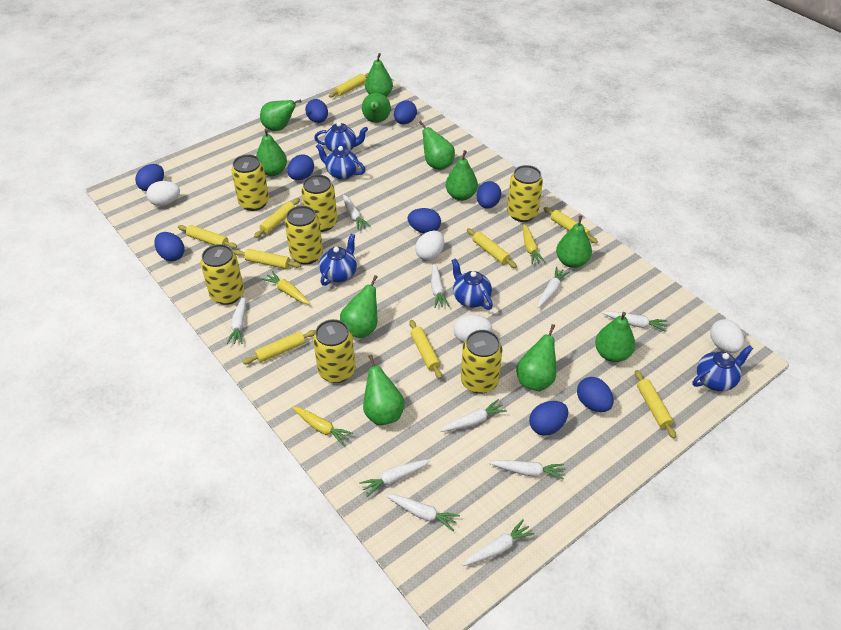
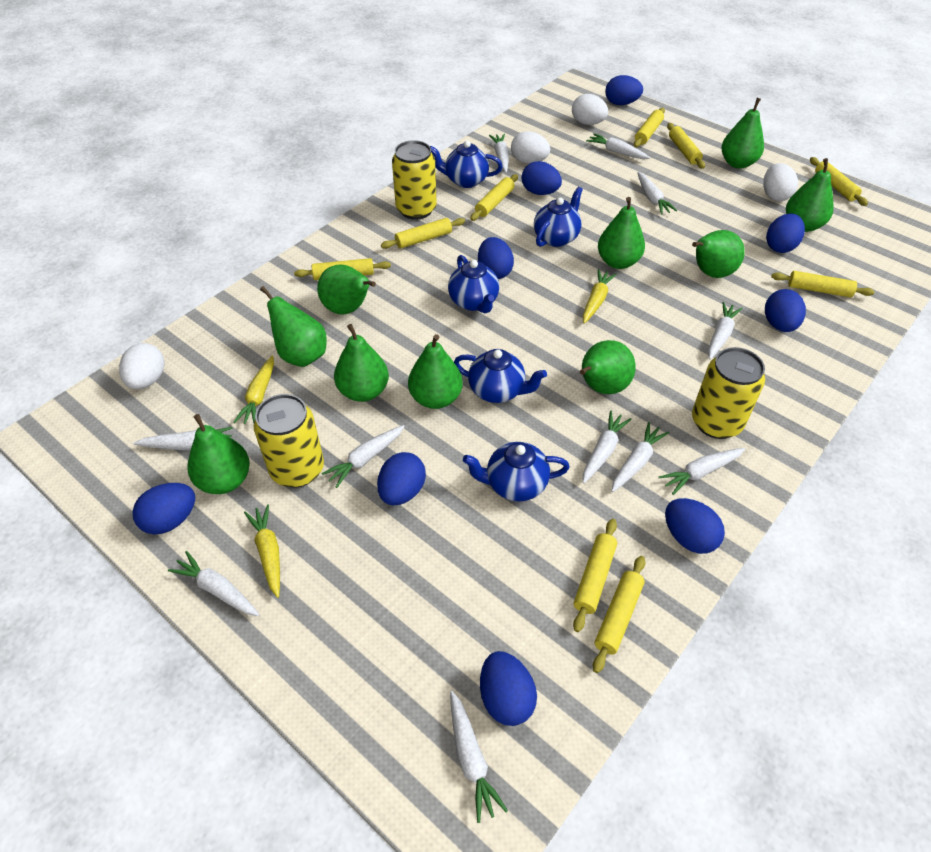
green pear: [256,129,287,176] [260,99,302,131] [340,275,378,338] [362,93,391,123] [363,354,405,425] [365,53,393,97] [419,121,455,170] [446,150,478,201] [516,324,556,391] [556,215,592,268] [595,312,635,362] = 11 -> [188,414,250,494] [260,286,327,367] [317,264,376,315] [334,324,389,402] [408,334,463,409] [580,340,636,394] [598,197,645,269] [692,230,745,278] [722,98,764,169] [786,158,834,232] = 10
white carrot: [226,296,246,344] [343,195,370,230] [359,459,431,497] [386,494,460,531] [431,263,449,308] [440,399,507,432] [463,519,534,566] [489,460,564,479] [537,267,569,308] [602,311,668,332] = 10 -> [134,427,233,450] [168,551,259,616] [322,425,405,488] [450,691,508,823] [489,134,509,173] [583,411,632,483] [586,133,650,159] [612,422,669,492] [637,172,677,215] [659,448,745,495] [708,302,743,359] = 11
yellow can: [201,244,244,305] [231,155,269,211] [285,206,323,265] [301,175,337,232] [313,319,355,383] [461,330,502,394] [507,165,543,222] = 7 -> [254,394,324,488] [392,140,437,220] [692,347,765,439] = 3

